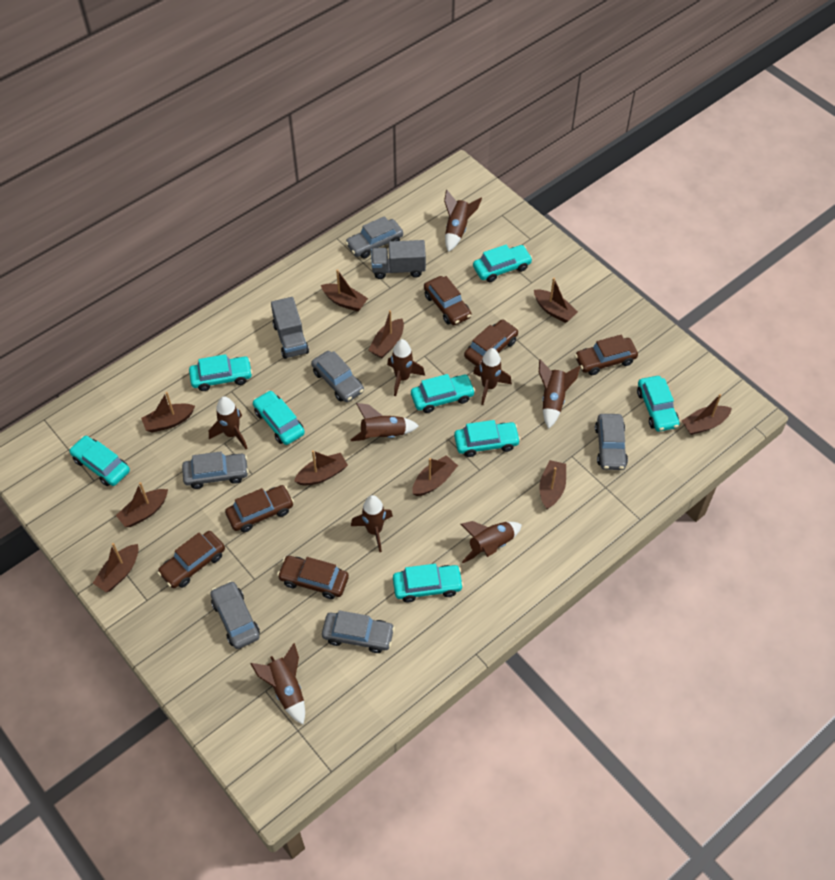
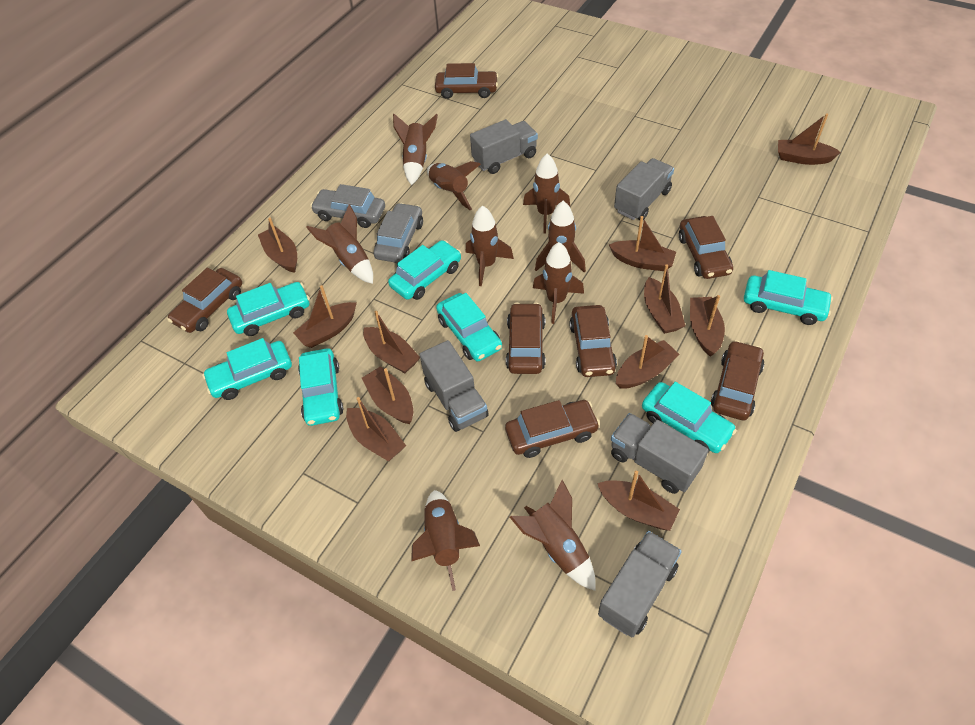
brown boat: [93,543,138,592] [116,482,168,527] [141,392,195,433] [294,450,348,486] [321,269,368,312] [368,310,404,358] [412,455,458,496] [534,278,578,323] [539,460,566,509] [682,394,732,435] = 10 -> [258,217,297,273] [293,285,357,348] [346,397,406,461] [362,366,413,424] [363,311,420,373] [597,470,680,531] [609,216,676,271] [616,335,679,389] [644,264,685,334] [690,295,725,357] [778,113,841,165] = 11
brown car: [157,531,225,588] [225,485,294,532] [277,556,349,599] [424,276,472,325] [464,319,518,366] [575,335,638,375] = 6 -> [167,268,242,333] [435,63,498,99] [505,400,600,458] [506,303,546,374] [569,305,617,377] [679,216,733,279] [711,340,764,420] = 7
grey car: [182,451,249,489] [210,581,260,649] [311,351,364,402] [322,610,395,653] [345,216,403,258] [595,414,628,470] = 6 -> [310,184,385,228] [374,203,423,263] = 2
grey truck: [271,297,309,359] [371,240,426,279] = 2 -> [419,340,489,432] [470,119,538,174] [598,531,682,637] [611,413,709,494] [614,158,674,220] = 5
turquoise car: [69,436,130,486] [189,354,253,391] [253,390,305,445] [393,564,464,602] [411,374,475,413] [454,420,521,457] [473,244,533,282] [637,376,679,432] = 8 -> [202,338,292,400] [227,282,310,336] [298,348,344,426] [388,240,461,300] [436,293,502,361] [642,382,737,453] [744,270,833,325] = 7

